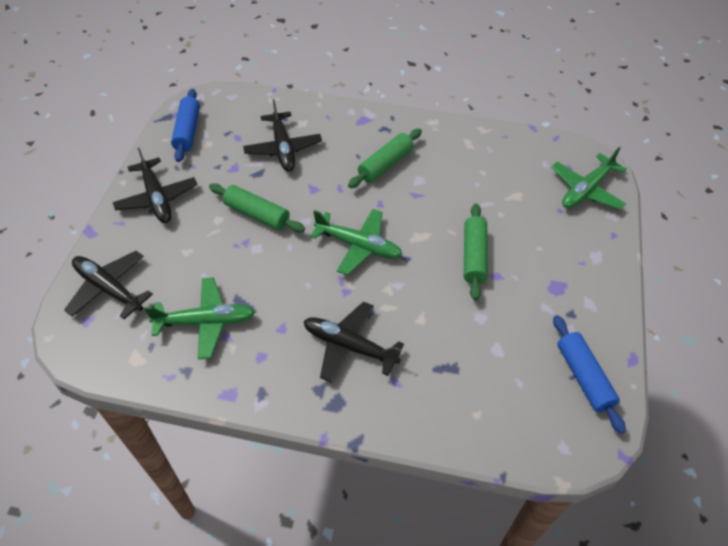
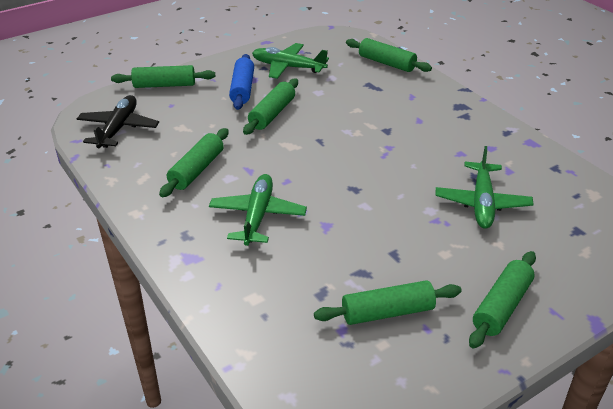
black plane: [64,251,153,319] [113,148,197,223] [243,99,322,172] [304,301,404,383] = 4 -> [77,95,159,148] = 1
blue rolling pin: [171,89,200,162] [553,315,626,434] = 2 -> [229,54,254,110] = 1
green rolling pin: [209,183,305,232] [348,129,422,188] [464,204,488,300] = 3 -> [111,65,215,88] [159,128,229,197] [243,79,298,135] [314,280,462,325] [346,38,432,72] [469,251,536,348] = 6

